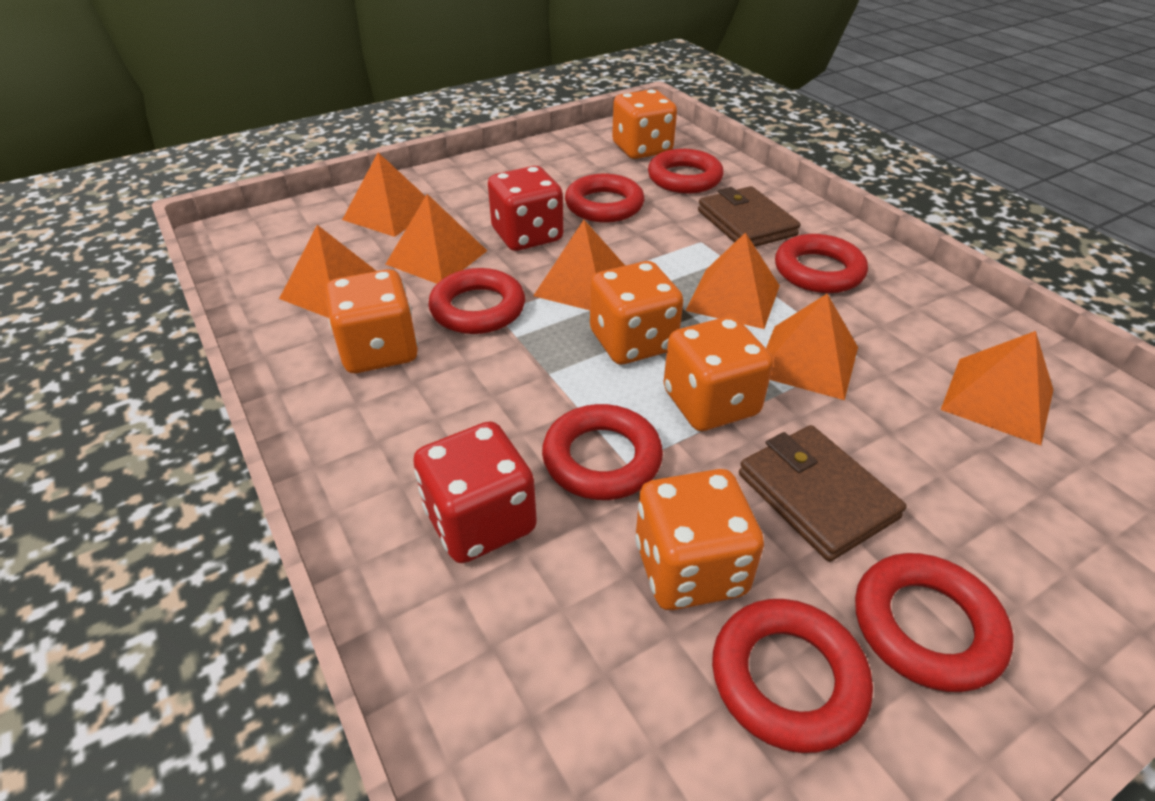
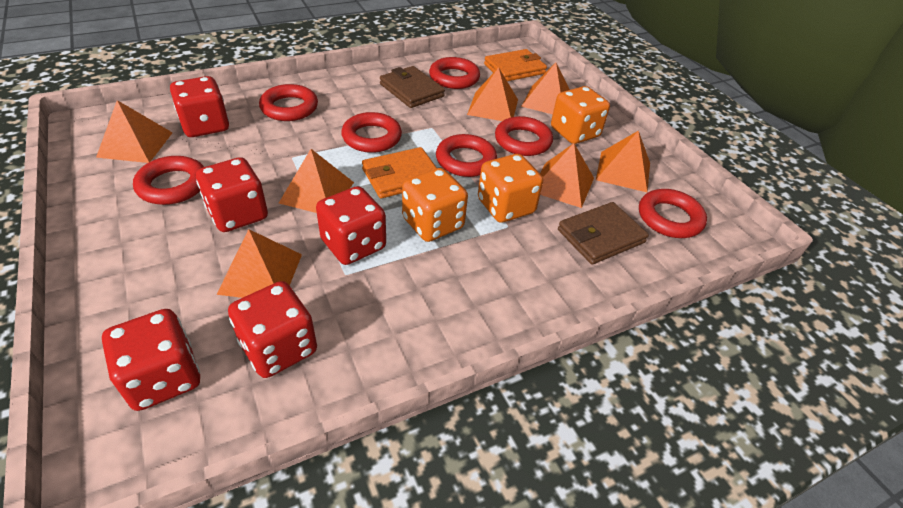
orange dice: [325,269,418,373] [590,261,683,364] [612,89,677,159] [635,469,764,610] [664,316,773,431] = 5 -> [402,168,468,242] [478,154,543,223] [551,86,610,144] = 3
orange wallet: none = 0 -> [362,147,437,198] [484,49,547,81] = 2
red dice: [413,421,537,563] [488,166,563,251] = 2 -> [102,309,200,411] [170,76,229,137] [196,157,268,232] [228,281,317,378] [316,186,386,265] = 5

